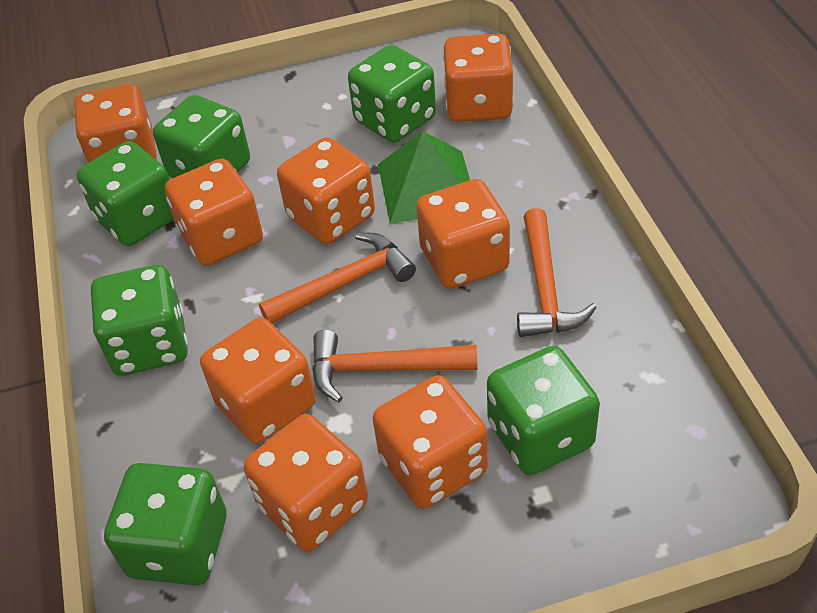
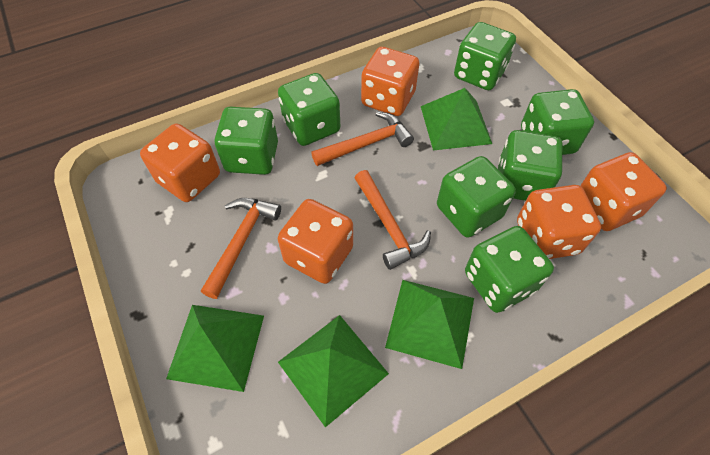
green dice: [77,141,174,246] [91,265,188,376] [104,463,227,586] [153,95,250,178] [348,45,436,143] [487,346,600,475] = 6 -> [215,107,278,175] [278,73,340,146] [437,156,516,238] [454,22,516,90] [465,226,554,313] [498,130,563,201] [521,89,594,155] = 7
green pyramid: [378,131,470,224] = 1 -> [166,305,264,392] [278,315,389,427] [385,280,474,369] [421,88,492,150] = 4
orange dice: [74,84,157,163] [165,159,263,266] [200,318,316,444] [244,414,368,552] [277,137,375,244] [373,375,488,509] [416,179,510,289] [443,34,514,122] = 8 -> [140,123,220,202] [278,199,353,284] [361,47,419,116] [517,185,601,259] [580,152,667,231] = 5

